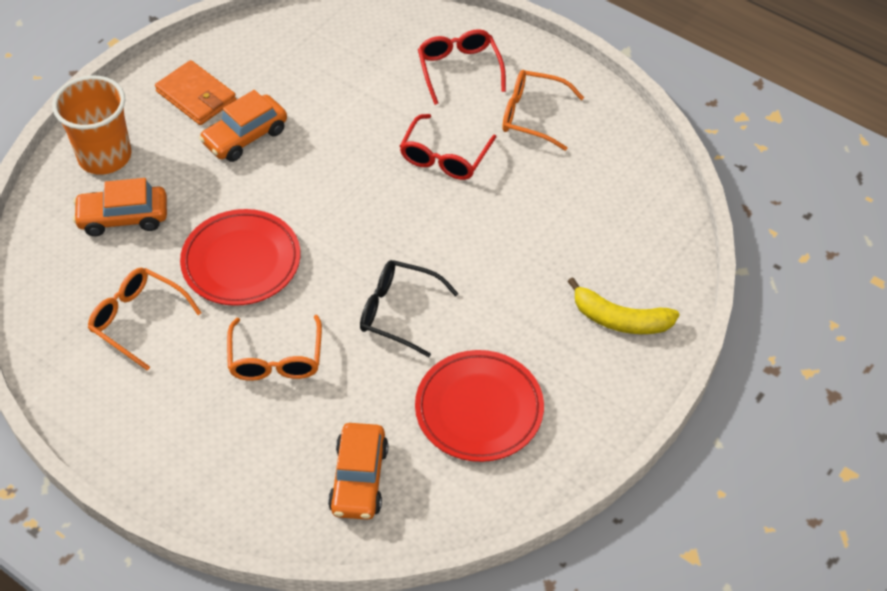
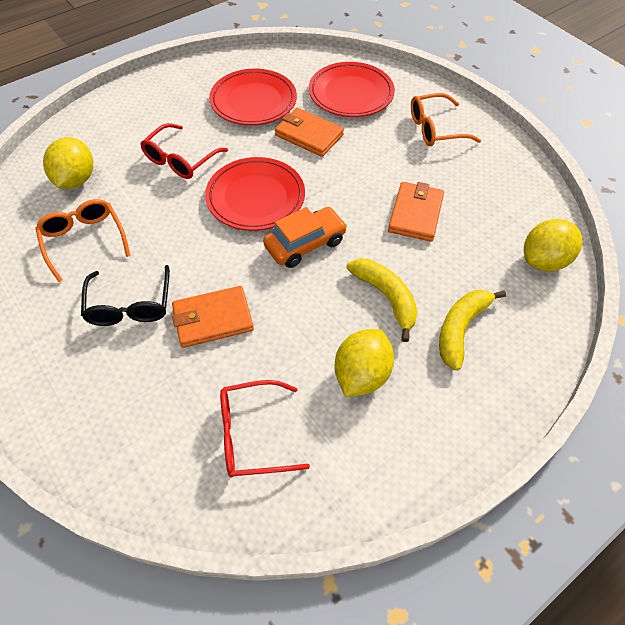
orange car: [73,178,167,236] [199,90,287,162] [328,423,388,520] = 3 -> [263,207,347,268] = 1
orange cup: [52,76,131,175] = 1 -> none = 0
orange glasses: [88,268,202,371] [227,315,322,381] [502,70,584,151] = 3 -> [35,199,130,282] [411,93,481,146] = 2
orange wallet: [155,60,236,125] = 1 -> [172,286,254,348] [275,108,344,157] [388,182,444,242] = 3
red plate: [180,209,300,306] [415,350,544,462] = 2 -> [205,157,305,231] [209,69,297,125] [309,62,395,117] = 3
yellow banana: [567,277,680,334] = 1 -> [346,259,418,342] [439,290,506,371] = 2
yellow lemon: none = 0 -> [43,137,93,189] [335,329,394,397] [524,219,582,271] = 3

